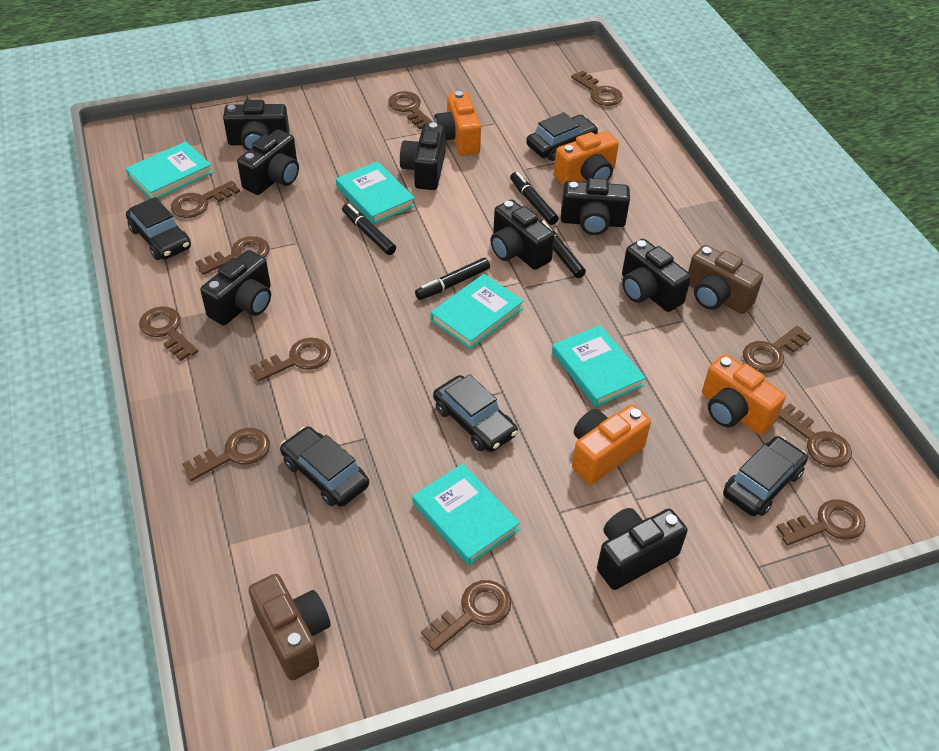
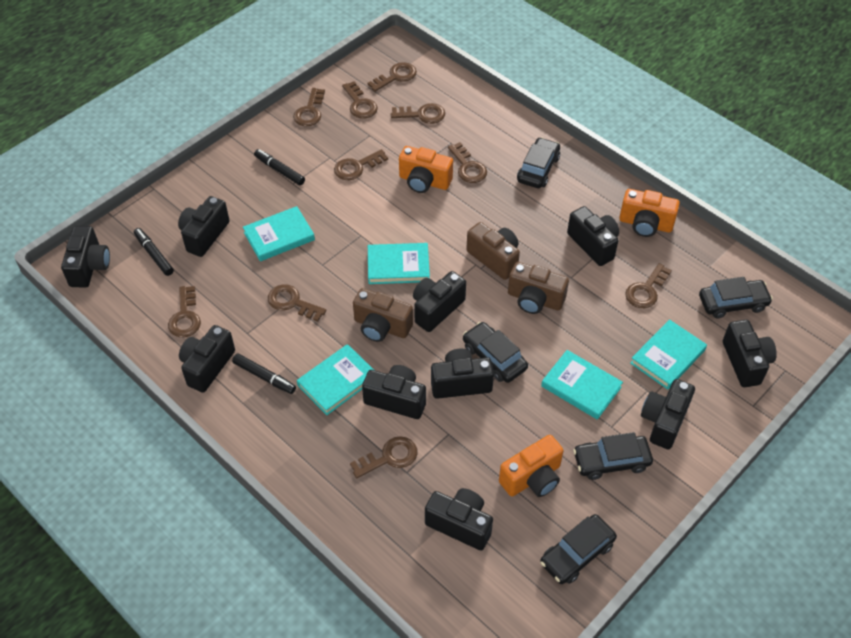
black camera: [200,250,271,325] [223,100,290,151] [237,129,299,195] [400,122,446,190] [491,199,554,270] [561,178,630,235] [597,508,688,590] [622,239,691,312] = 8 -> [61,226,110,288] [178,196,230,257] [179,325,235,392] [362,365,426,419] [413,271,466,332] [425,488,493,550] [431,349,494,399] [567,206,619,266] [641,379,695,450] [723,320,777,387] = 10
black marker: [342,204,396,255] [415,258,490,300] [510,172,559,225] [540,220,586,278] = 4 -> [134,228,174,276] [232,353,296,394] [254,149,305,185] = 3
brown camera: [248,574,331,680] [688,245,763,314] = 2 -> [353,288,413,342] [466,222,520,280] [508,262,569,314] = 3
brown key: [139,306,198,361] [171,181,240,218] [182,428,270,481] [196,236,269,275] [250,337,331,382] [388,91,433,129] [421,580,511,651] [571,71,623,106] [743,326,811,373] [776,499,866,546] [778,403,852,468] = 11 -> [168,286,201,337] [268,284,326,322] [293,88,325,126] [334,149,388,180] [342,81,378,119] [350,436,417,478] [368,62,417,92] [391,103,445,124] [448,142,487,183] [625,263,672,308] = 10
orange camera: [434,91,481,156] [554,131,619,186] [572,404,651,484] [702,354,786,435] = 4 -> [399,146,453,193] [499,435,564,497] [619,189,680,237] = 3

